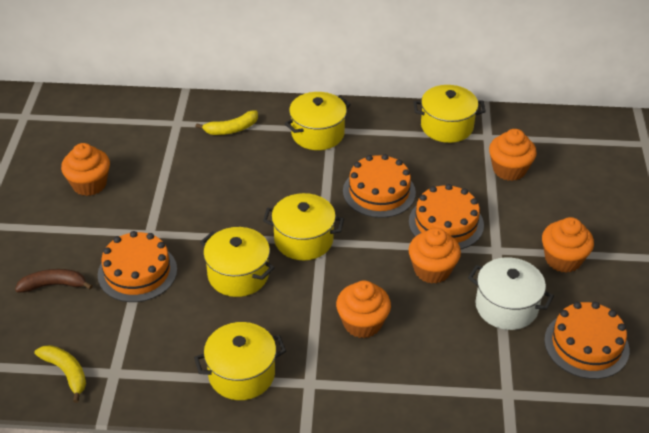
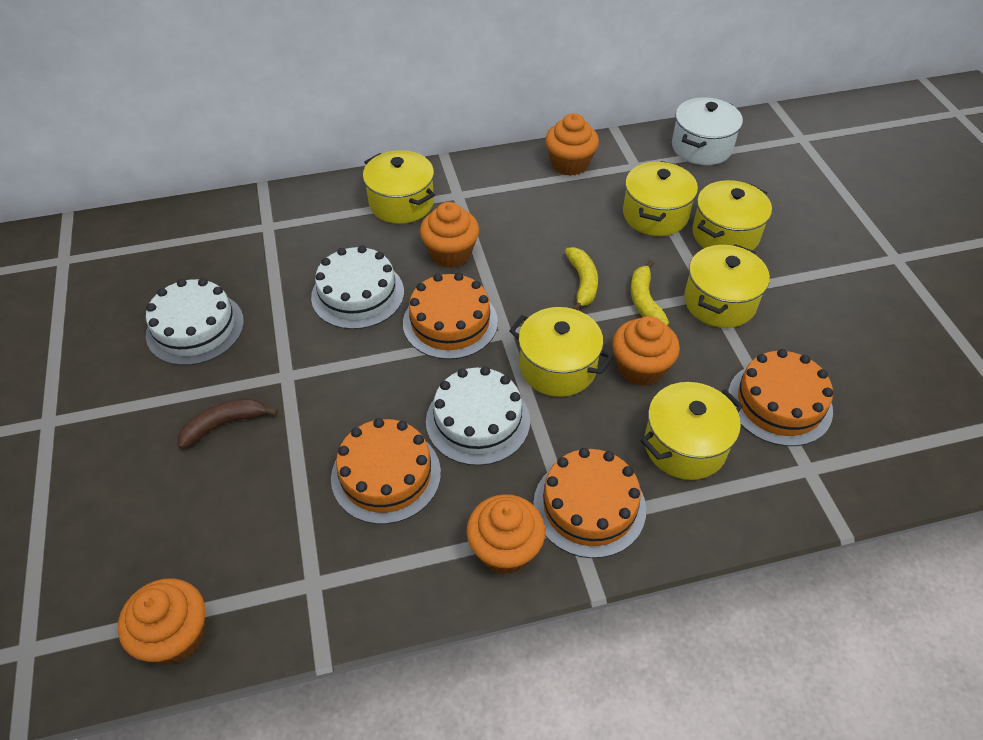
white cake: none = 0 -> [146,278,244,365] [311,245,404,329] [426,366,530,466] = 3
yellow pot: [194,322,286,400] [200,227,275,297] [263,193,344,260] [285,92,351,150] [413,85,486,143] = 5 -> [363,150,435,224] [509,307,613,397] [623,161,698,236] [641,382,743,480] [684,244,770,328] [692,180,772,251] = 6

